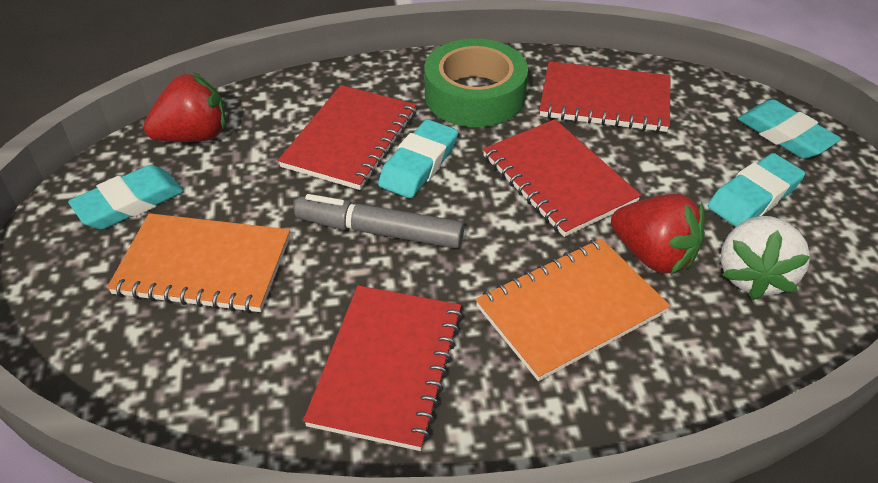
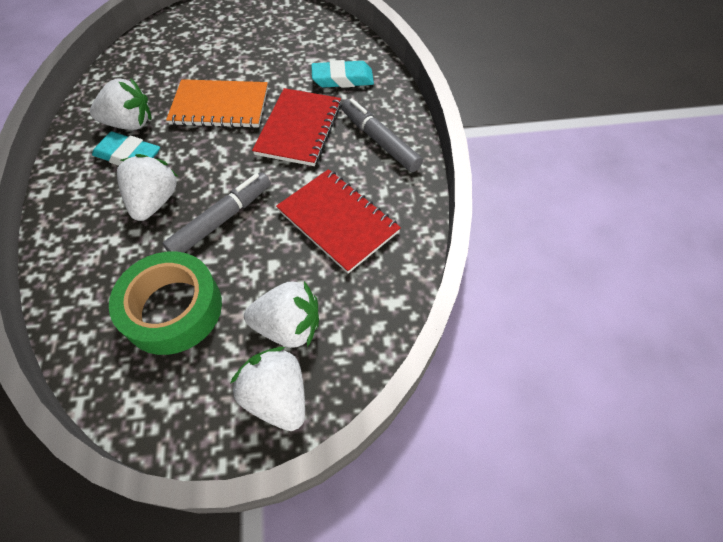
grey marker: [294,194,464,249] = 1 -> [163,172,271,253] [341,98,423,172] = 2
orange notebook: [107,213,290,313] [475,238,670,381] = 2 -> [166,79,268,128] = 1
red notebook: [278,85,417,190] [303,285,463,451] [483,119,641,237] [539,61,670,132] = 4 -> [252,88,342,166] [276,169,401,274] = 2
red strawberry: [143,72,226,142] [611,194,705,275] = 2 -> none = 0
turquoise eraser: [68,165,183,229] [378,119,458,198] [708,153,805,227] [738,99,841,159] = 4 -> [92,131,160,166] [311,60,374,88] = 2
white strawberry: [721,216,810,300] = 1 -> [90,78,151,130] [117,154,178,221] [230,347,305,431] [244,281,319,348] = 4

